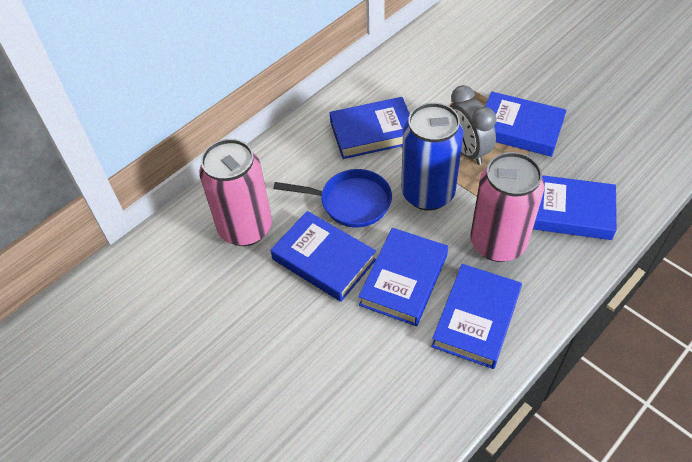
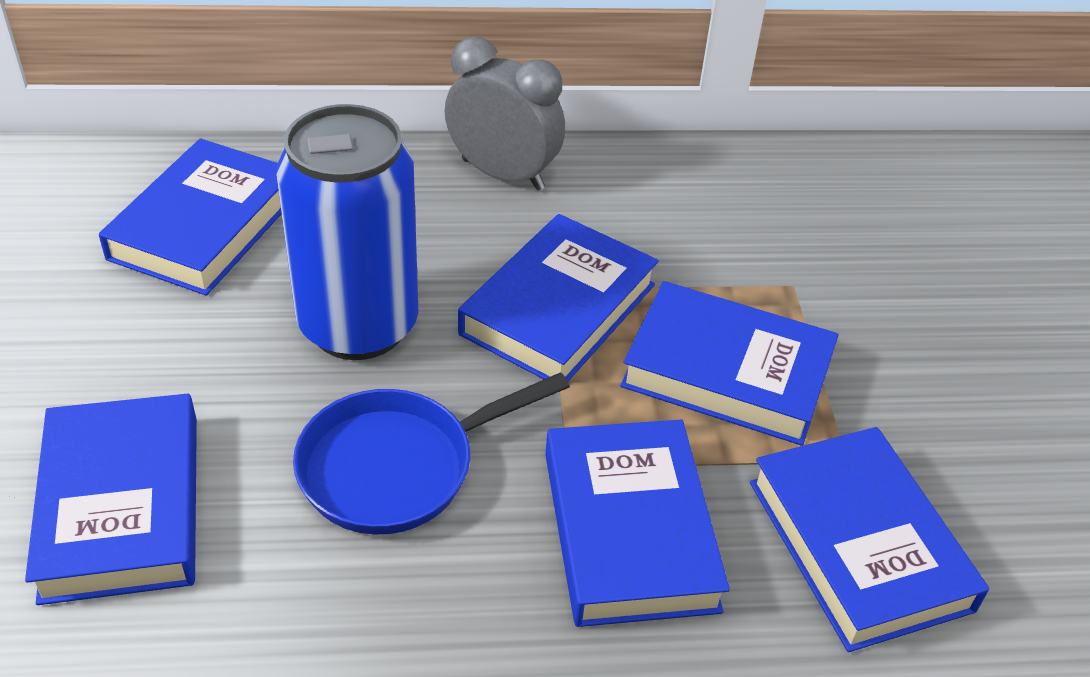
pink can: [199,139,272,246] [470,152,544,262] = 2 -> none = 0

